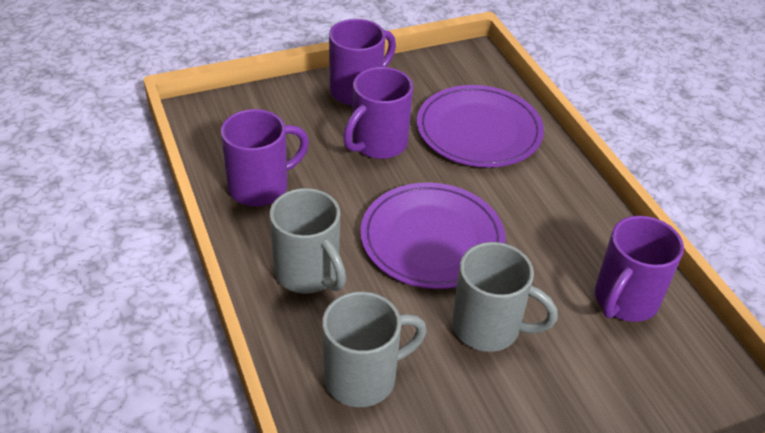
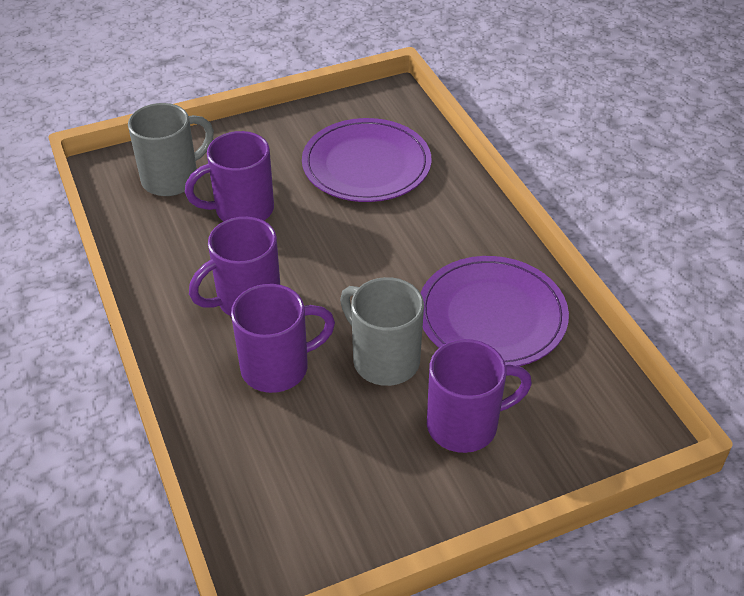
grey mug: [270,188,346,294] [322,291,427,407] [452,242,558,352] = 3 -> [128,103,214,196] [340,277,424,386] = 2

